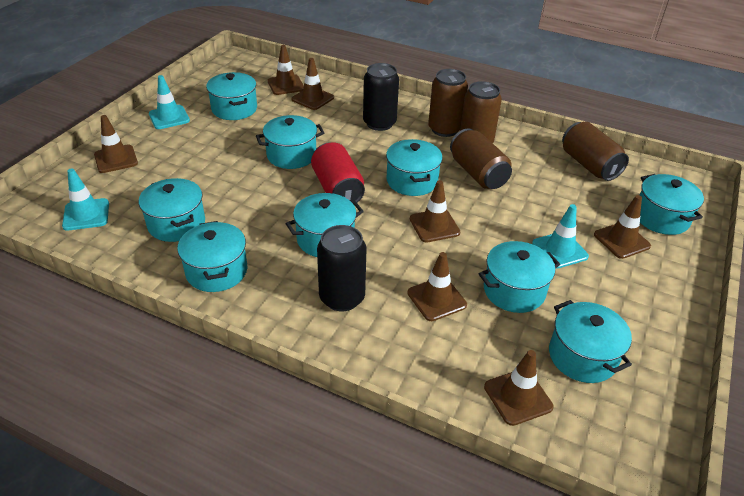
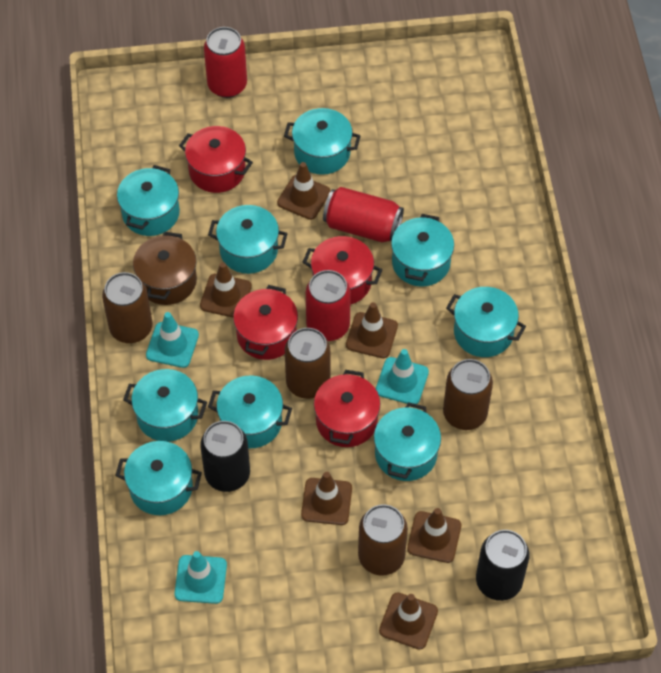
brown pot: none = 0 -> [133,232,197,305] = 1
brown traffic cone: [94,115,138,173] [268,45,304,95] [292,58,334,110] [407,252,467,321] [410,180,460,242] [484,350,554,426] [594,195,651,259] = 7 -> [200,262,252,317] [277,162,330,220] [301,472,352,525] [346,302,398,358] [379,592,438,650] [407,508,461,563] = 6
red can: [311,142,365,203] = 1 -> [204,27,247,98] [306,270,351,341] [323,187,404,242] = 3
red pot: none = 0 -> [179,126,253,193] [233,285,298,360] [302,236,382,305] [314,370,380,447] = 4

